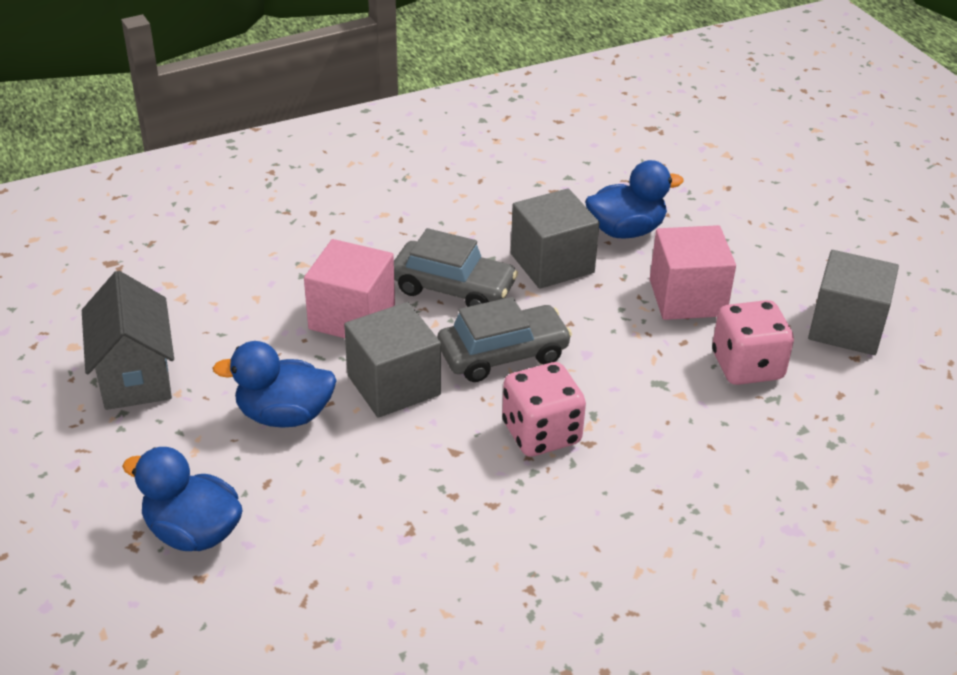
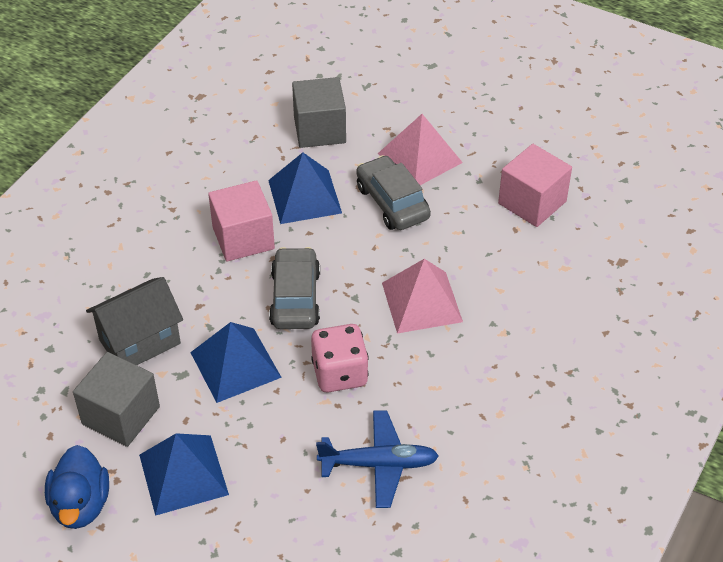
blue duck: [122,447,243,551] [213,341,337,428] [585,160,684,239] = 3 -> [45,445,109,529] = 1
blue plane: none = 0 -> [316,410,439,508] = 1
blue pyramid: none = 0 -> [139,433,229,516] [190,322,282,403] [268,152,342,224] = 3
grey cube: [344,302,441,418] [511,188,599,289] [808,250,899,355] = 3 -> [73,352,160,447] [292,77,346,148] = 2
pink dice: [502,362,586,457] [712,300,794,385] = 2 -> [311,324,369,392] = 1
pink pyramid: none = 0 -> [378,114,463,185] [382,259,463,333] = 2

